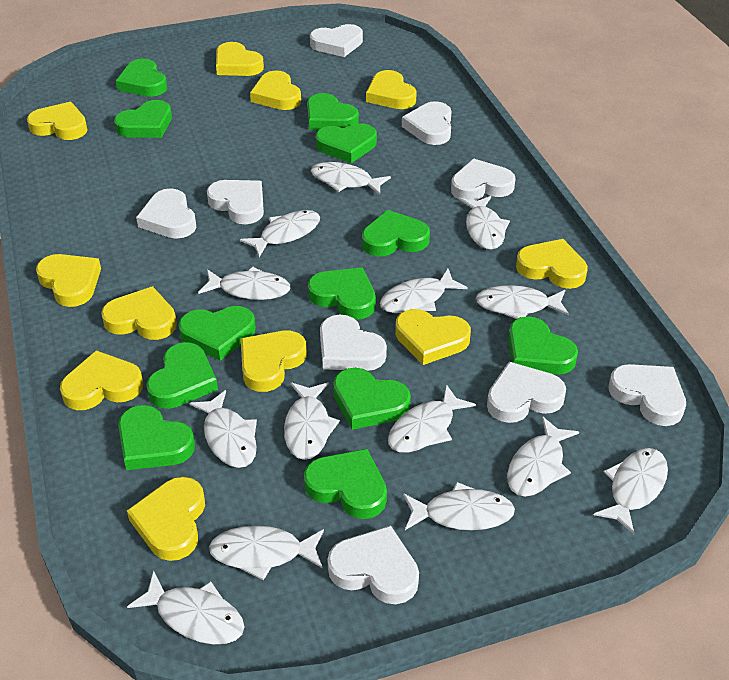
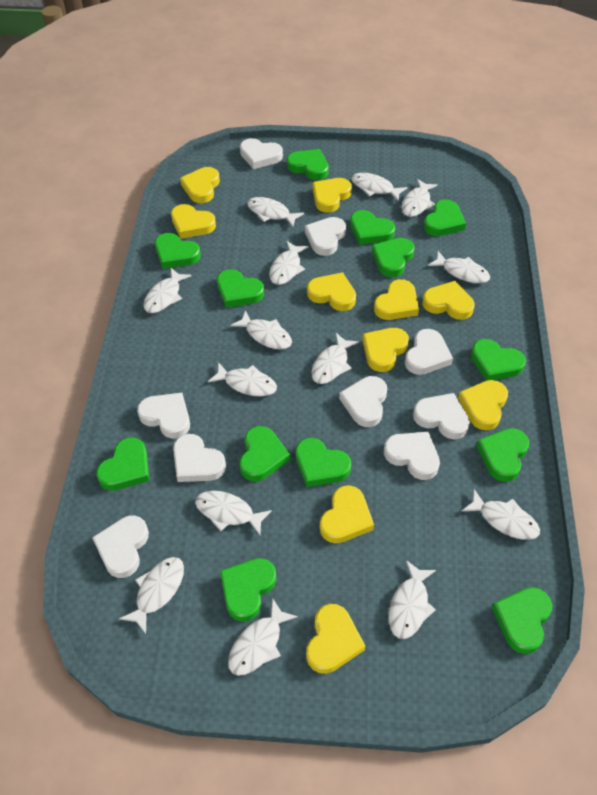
green heart: [114,100,172,138] [116,59,167,97] [118,405,195,470] [146,342,218,409] [178,306,256,361] [304,449,387,519] [307,93,359,130] [308,267,376,320] [316,123,377,163] [333,368,411,430] [362,210,430,256] [508,316,578,375] = 12 -> [96,438,149,491] [155,233,200,269] [217,269,264,308] [220,558,276,622] [240,426,290,481] [287,149,329,180] [296,438,351,487] [350,210,395,245] [372,238,415,277] [424,200,466,236] [471,339,526,381] [476,428,529,482] [492,587,552,654] = 13
yellow heart: [27,102,88,140] [36,254,101,307] [60,350,143,410] [101,286,177,340] [127,477,205,561] [216,42,264,76] [241,331,307,392] [250,70,301,110] [366,70,417,109] [395,309,471,365] [516,239,588,289] = 11 -> [171,204,216,239] [180,167,220,203] [306,604,365,674] [307,272,356,311] [313,178,352,212] [320,485,374,543] [362,328,409,372] [374,279,419,320] [422,281,475,320] [458,380,508,430] = 10

